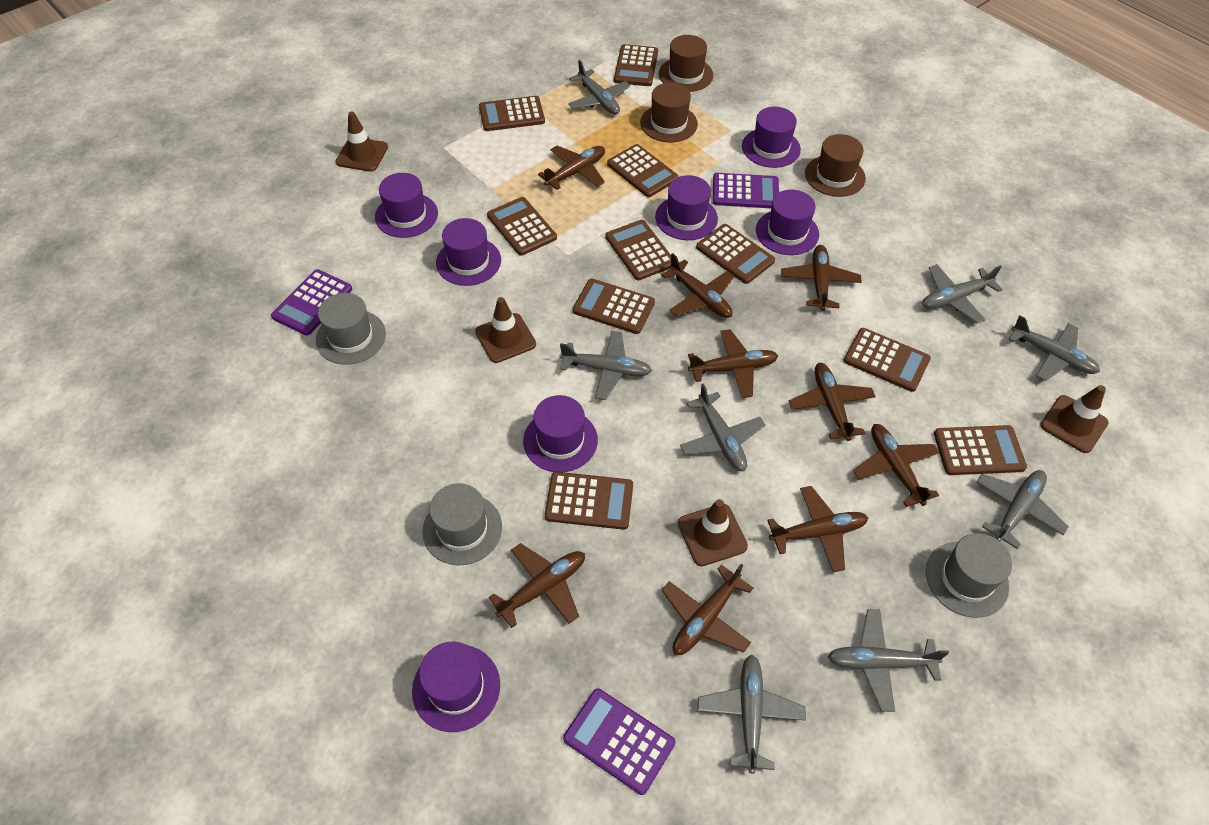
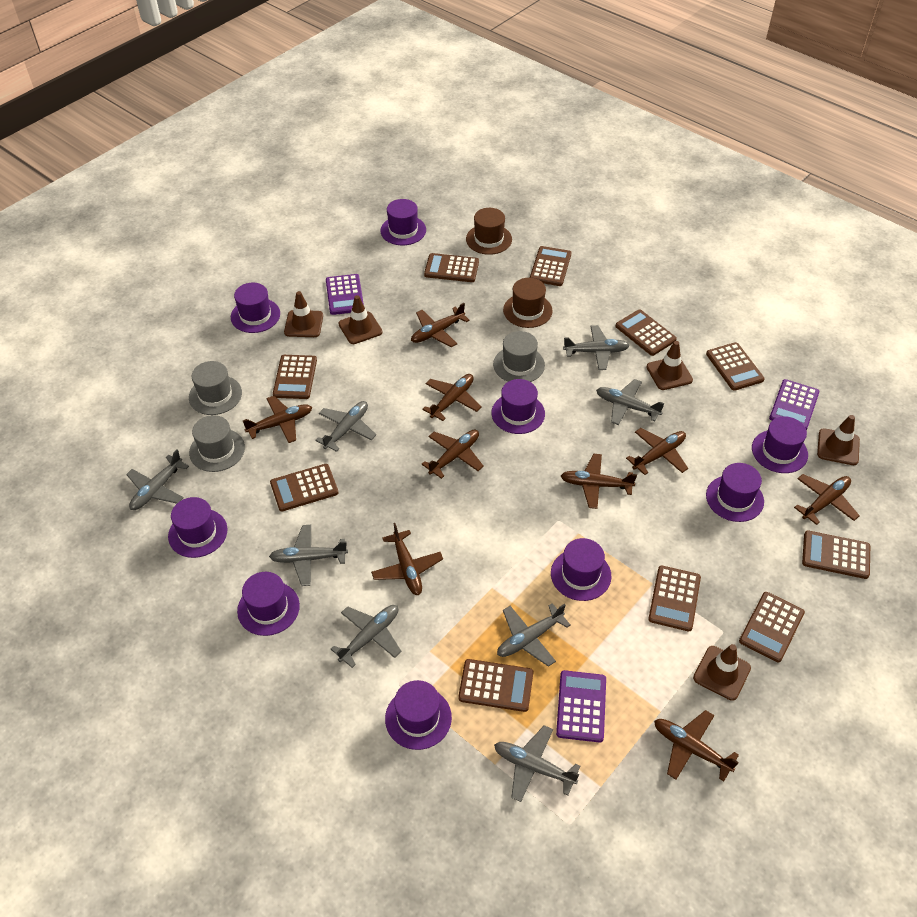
brown hat: [640,83,698,142] [659,35,713,92] [805,134,866,197] = 3 -> [466,208,512,255] [503,278,553,328] = 2
brown traffic cone: [336,112,388,172] [475,297,536,363] [678,499,748,566] [1040,385,1109,453] = 4 -> [284,291,323,337] [339,295,382,344] [646,341,693,390] [693,644,751,701] [817,415,860,465] = 5
purple hat: [375,173,438,238] [412,642,500,732] [436,218,501,286] [523,395,598,472] [655,175,718,240] [742,107,801,168] [756,189,819,255] = 7 -> [168,497,228,558] [231,283,280,333] [237,572,300,636] [381,199,426,245] [385,680,452,750] [491,379,545,434] [551,538,611,601] [706,463,764,522] [752,416,808,473] = 9

